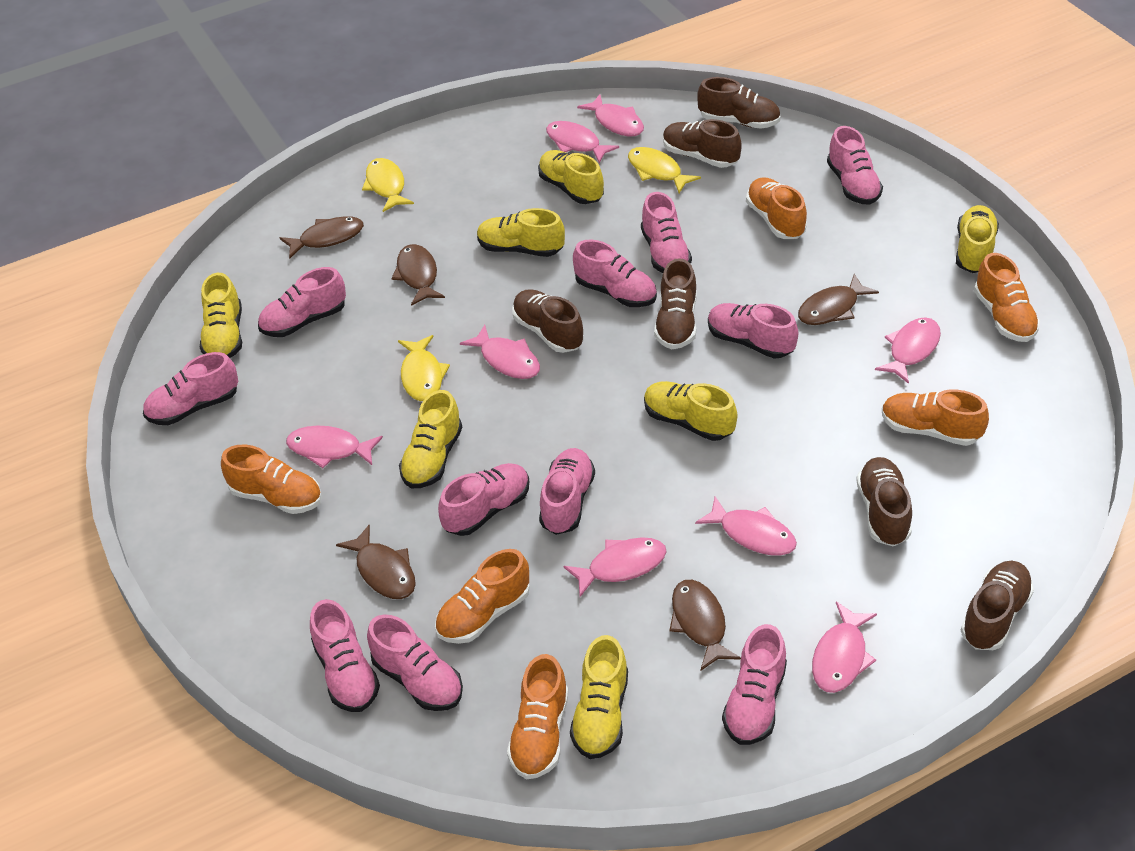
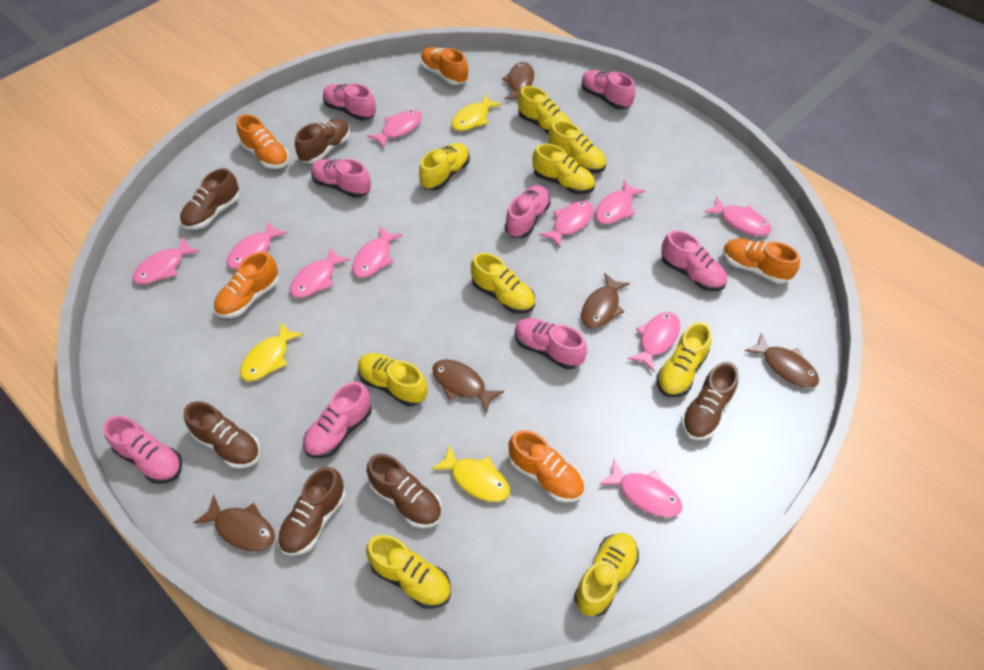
orange shoe: [221,445,322,514] [435,549,530,644] [507,654,568,779] [746,177,807,239] [882,389,989,446] [974,253,1040,342] = 6 -> [214,252,279,318] [237,114,289,169] [420,47,468,85] [509,430,584,503] [723,238,800,284] = 5
pink fish: [286,425,383,468] [460,325,540,379] [546,121,619,163] [564,537,667,597] [577,94,644,136] [695,496,797,556] [812,602,877,693] [875,317,941,384] = 8 -> [132,237,200,284] [226,221,287,269] [290,248,350,298] [352,227,403,278] [367,110,422,148] [539,201,594,248] [595,180,645,224] [599,460,682,517] [628,312,680,372] [704,197,772,236] = 10
pink shoe: [143,352,238,425] [258,267,346,337] [310,599,380,712] [367,614,463,711] [438,463,529,536] [539,448,595,535] [573,240,657,307] [641,192,692,273] [708,303,798,359] [722,624,787,745] [827,126,883,205] = 11 -> [103,416,182,484] [303,382,372,458] [311,159,371,198] [323,83,376,120] [505,185,550,238] [515,318,587,369] [581,70,635,109] [661,230,727,291] = 8
yellow shoe: [200,273,242,358] [399,390,462,488] [477,208,565,257] [538,150,604,204] [570,635,628,759] [644,381,737,441] [956,205,999,273] = 7 -> [358,353,427,406] [366,535,451,609] [419,143,470,190] [471,253,535,314] [518,86,571,134] [532,144,595,194] [548,121,606,173] [574,533,639,616] [656,322,712,397] = 9

